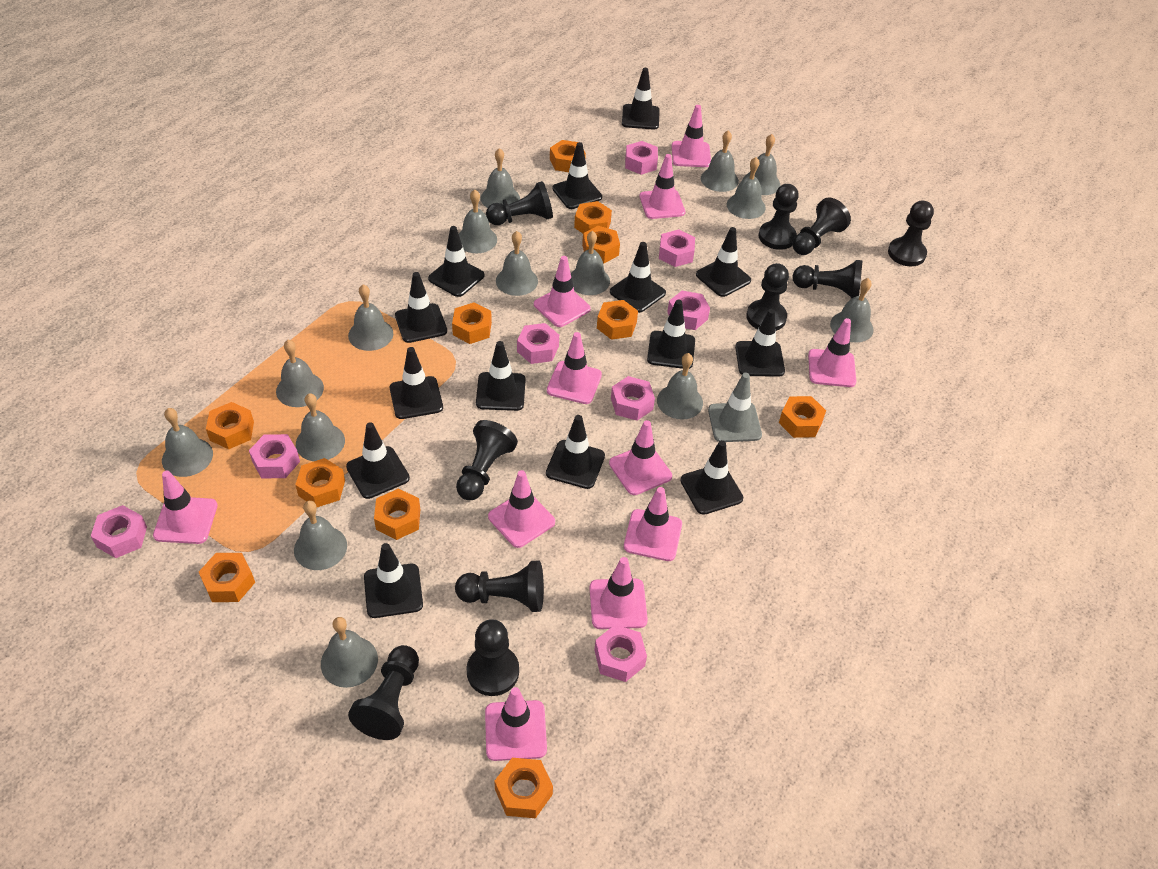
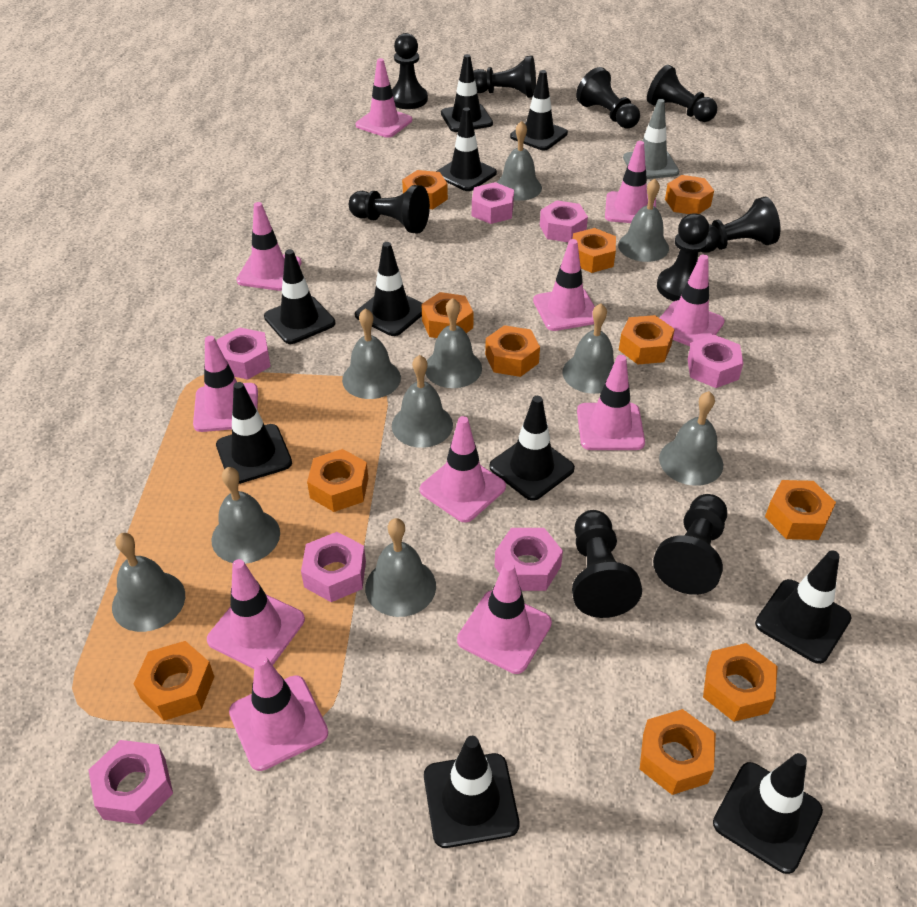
black pawn: [348,645,419,740] [455,561,544,612] [456,420,518,500] [466,619,519,696] [486,181,553,225] [746,263,789,331] [759,184,799,250] [792,260,862,299] [793,198,851,255] [888,201,934,266] = 10 -> [349,185,430,234] [392,33,428,109] [473,56,536,98] [572,510,642,618] [576,67,640,129] [647,65,717,122] [653,494,727,595] [657,213,709,301] [701,196,780,253] = 9
black traffic cone: [346,422,410,499] [364,543,423,618] [390,347,443,419] [395,272,447,343] [428,226,485,297] [476,341,526,411] [546,415,605,489] [552,142,602,209] [610,242,666,313] [622,68,660,130] [647,300,695,369] [680,440,743,515] [696,227,751,297] [735,309,785,377] = 14 -> [216,382,292,484] [264,249,335,344] [355,242,423,336] [424,736,520,848] [436,107,497,191] [441,54,493,132] [489,396,575,501] [510,70,568,150] [713,753,823,874] [755,550,851,664] = 10
grey bell: [162,408,213,477] [276,340,324,407] [294,501,347,570] [296,393,345,461] [321,617,378,688] [348,284,393,351] [459,190,497,253] [481,148,520,208] [496,231,538,296] [571,231,610,295] [657,353,703,420] [701,130,739,192] [727,157,766,219] [743,134,780,195] [830,278,874,343] = 15 -> [112,533,185,632] [211,467,280,564] [342,308,401,399] [365,518,436,617] [392,355,453,448] [425,298,482,388] [497,121,542,201] [562,303,614,394] [618,178,669,262] [659,391,723,486] = 10
pink nut: [91,505,147,558] [249,434,300,478] [517,323,559,364] [594,625,647,682] [611,376,655,421] [625,141,658,175] [659,229,695,267] [667,291,710,330] = 8 -> [88,740,173,825] [217,327,271,380] [301,532,366,602] [472,182,514,224] [494,528,563,591] [540,200,588,242] [688,335,743,388] = 7

